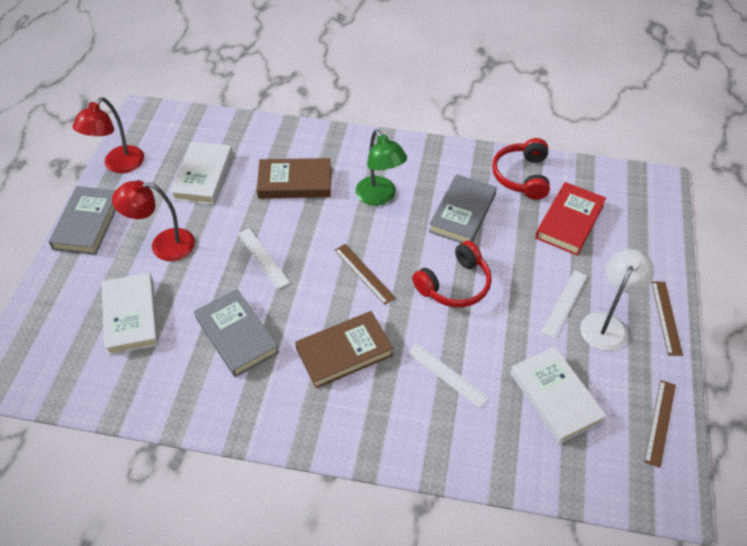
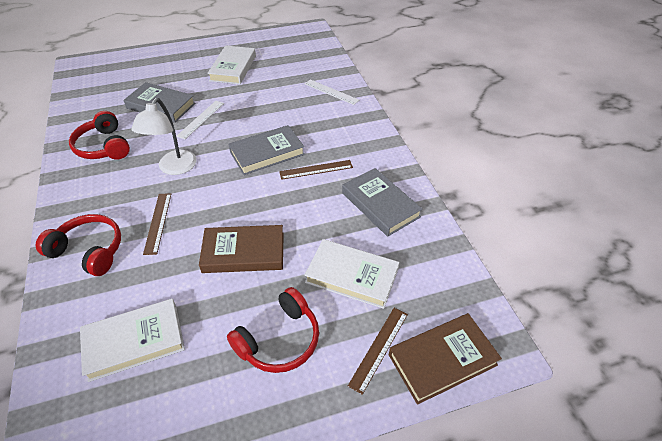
green lamp: [355,129,407,206] = 1 -> none = 0
red book: [535,182,606,256] = 1 -> none = 0
red headphones: [412,241,492,307] [492,138,550,200] = 2 -> [36,214,121,276] [69,111,130,160] [227,287,319,373] = 3
red lamp: [73,97,144,173] [112,180,195,261] = 2 -> none = 0
white ruler: [238,228,290,289] [407,343,489,408] [541,270,587,338] = 3 -> [176,101,224,139] [305,79,359,105] = 2

